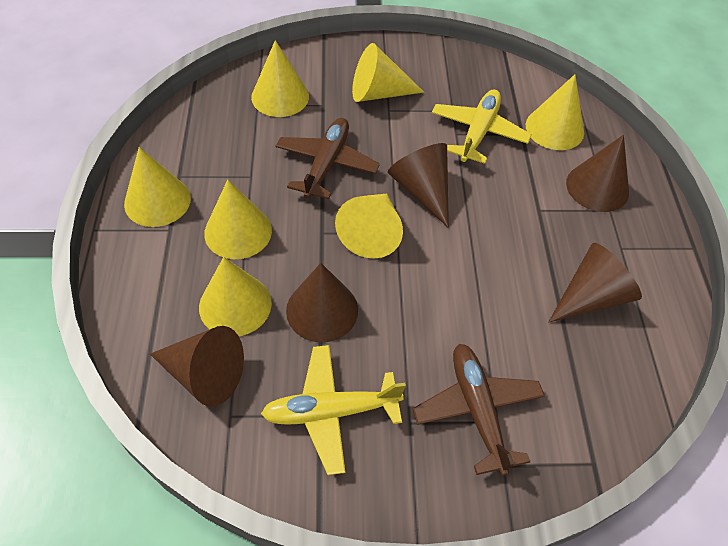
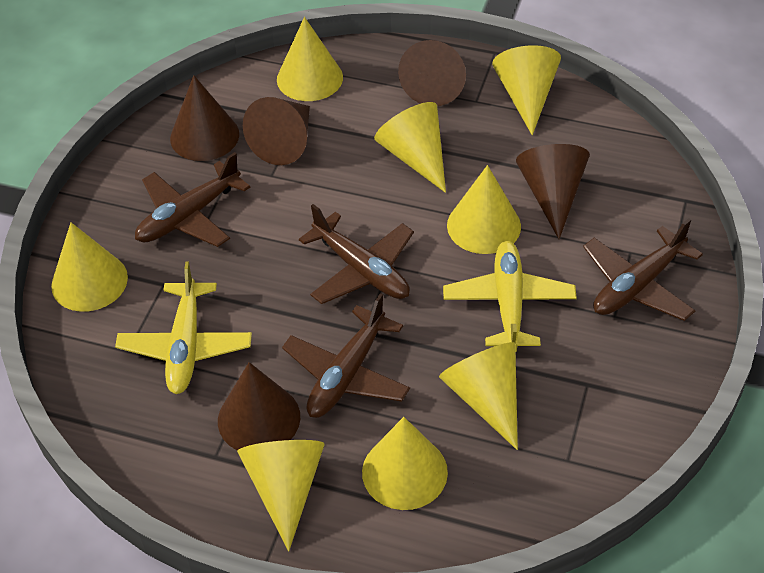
brown plane: [276,118,380,199] [413,344,545,476] = 2 -> [135,152,250,247] [282,293,410,418] [299,204,414,304] [583,218,703,321] = 4
yellow cone: [124,147,191,227] [199,257,272,336] [204,179,272,259] [251,40,309,117] [335,194,403,259] [352,43,424,102] [526,74,584,150] = 7 -> [51,222,128,312] [237,440,325,551] [277,17,343,101] [362,417,448,510] [374,102,446,193] [439,342,518,450] [447,165,521,254] [492,45,561,135] = 8

